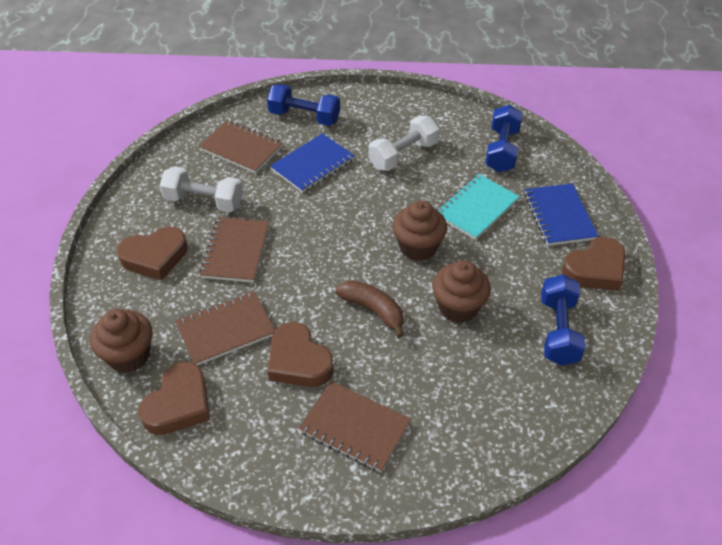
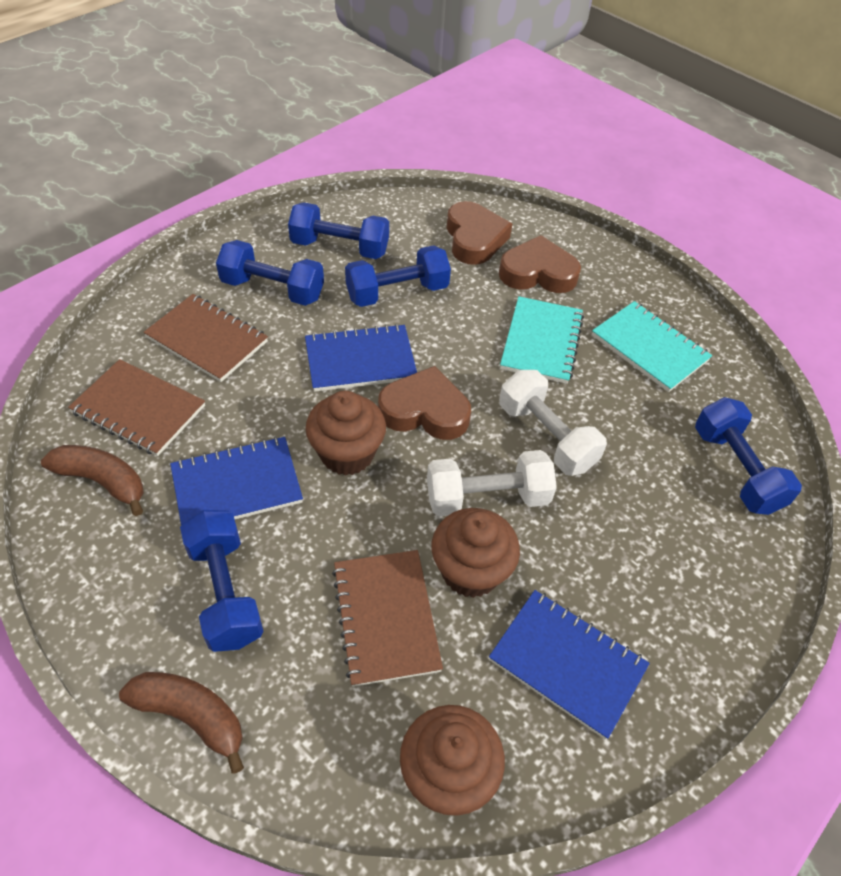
blue dumbbell: [267,84,340,126] [485,105,523,172] [541,275,586,366] = 3 -> [180,510,263,652] [216,240,324,306] [288,202,389,259] [345,245,451,307] [695,397,802,515] = 5
blue notebook: [270,133,355,193] [524,183,599,246] = 2 -> [170,437,303,525] [305,324,417,392] [489,590,650,740] = 3
brown banana: [336,280,404,338] = 1 -> [41,445,144,516] [119,672,244,773] = 2
brown heart: [117,227,187,280] [138,362,210,435] [268,322,334,387] [562,237,625,291] = 4 -> [378,366,471,440] [447,201,512,265] [499,235,581,293] = 3
brown notebook: [175,291,275,365] [199,120,283,174] [200,217,269,283] [299,381,411,472] = 4 -> [68,359,205,456] [144,294,268,382] [332,550,443,687] = 3
turquoise notebook: [437,174,520,240] = 1 -> [500,296,584,384] [592,301,712,392] = 2

